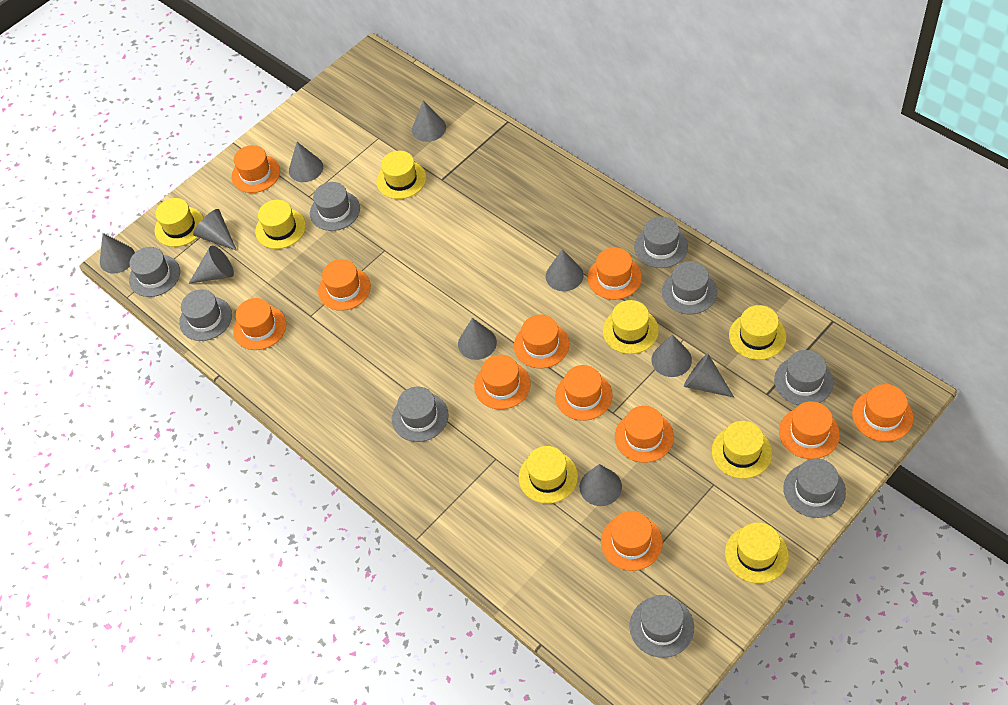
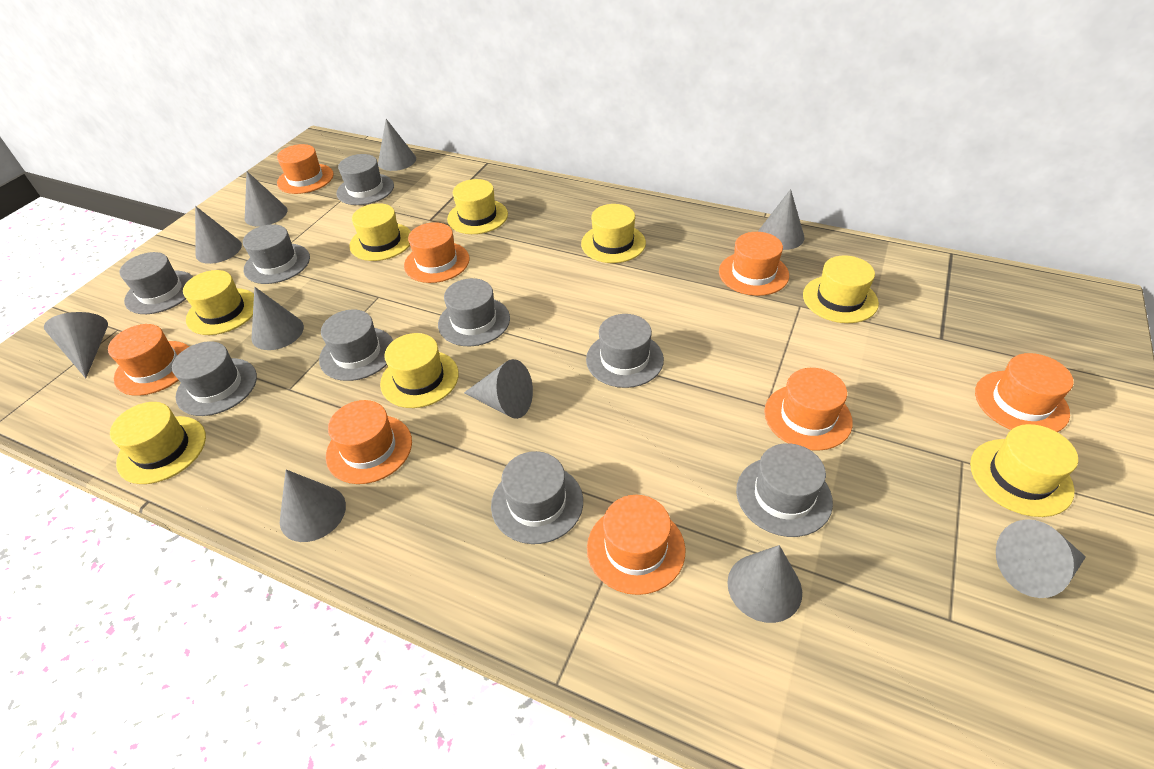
orange hat: [231,145,280,193] [233,298,286,350] [318,259,371,311] [474,355,530,409] [514,315,569,368] [555,365,613,421] [588,247,642,300] [601,511,663,571] [615,406,674,463] [779,401,840,459] [852,384,913,442] = 11 -> [108,324,189,396] [277,144,334,194] [326,400,412,484] [404,222,470,283] [587,495,685,595] [719,232,789,296] [764,368,853,451] [975,353,1074,432] = 8

